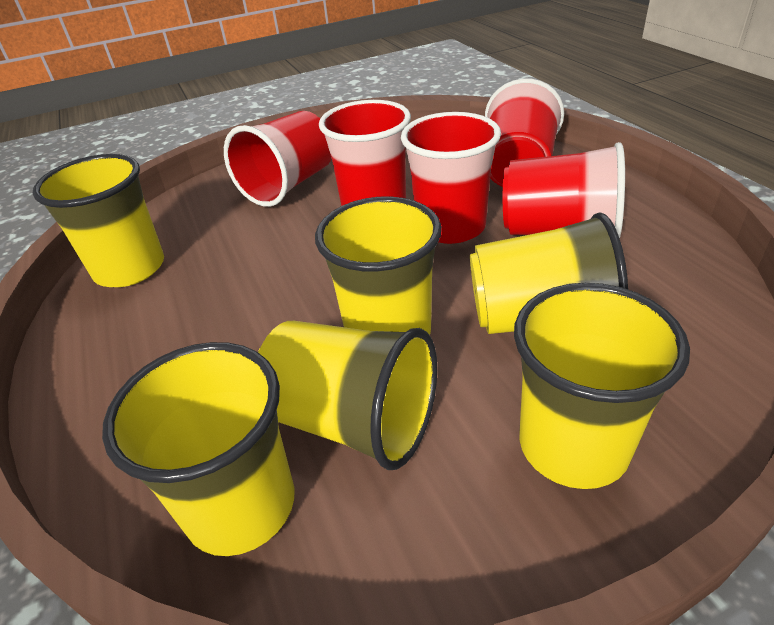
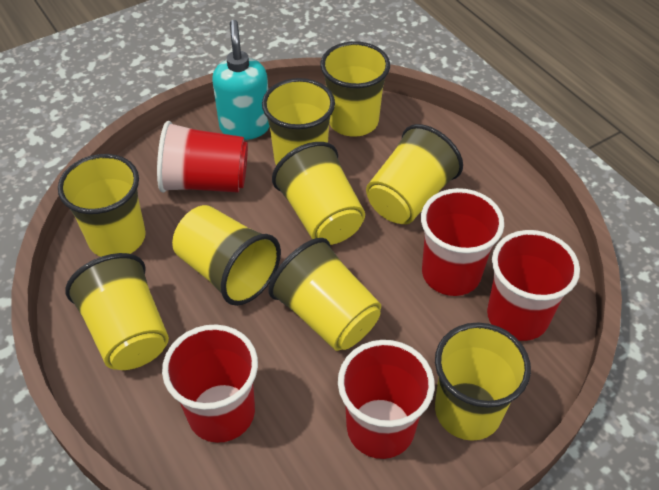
turquoise soap dispenser: none = 0 -> [212,20,270,140] = 1
yellow cup: [33,154,164,287] [102,342,294,556] [258,321,437,470] [315,196,442,335] [470,212,628,334] [514,283,690,489] = 6 -> [58,154,146,257] [65,253,169,370] [172,205,281,306] [262,78,335,165] [268,238,381,351] [272,142,365,245] [320,41,390,137] [366,124,463,224] [435,323,531,441] = 9

